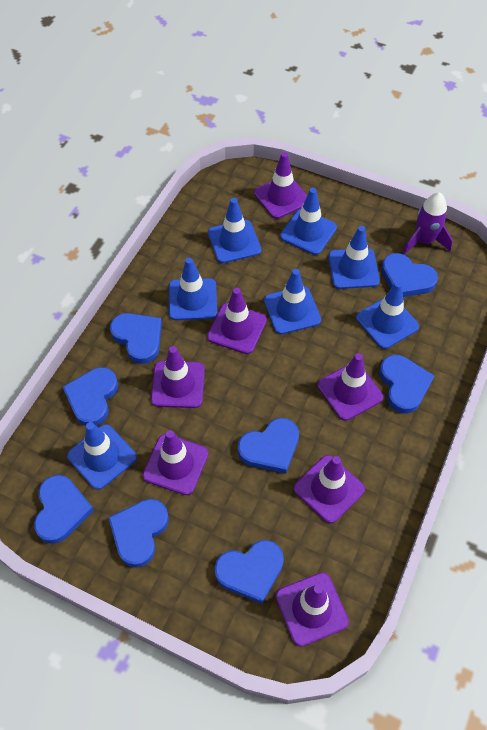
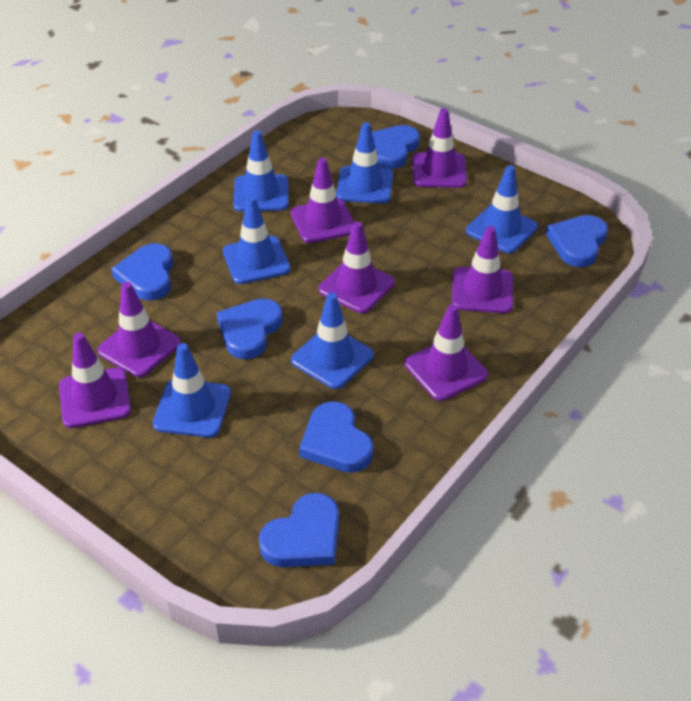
blue heart: [34,475,94,544] [63,367,118,426] [108,499,169,567] [110,313,162,364] [214,540,284,604] [238,418,299,474] [379,355,434,413] [381,253,438,297] = 8 -> [111,243,173,301] [216,298,283,359] [259,493,339,567] [299,401,373,473] [372,125,420,169] [546,215,608,267] = 6
blue traffic cone: [67,422,137,490] [169,258,217,320] [208,198,261,263] [264,269,321,334] [280,188,337,255] [328,226,380,289] [356,281,419,349] = 7 -> [153,343,231,438] [223,196,291,284] [233,131,289,212] [291,293,374,389] [336,122,393,204] [466,165,538,253] = 6
purple rocket: [403,192,453,254] = 1 -> none = 0

